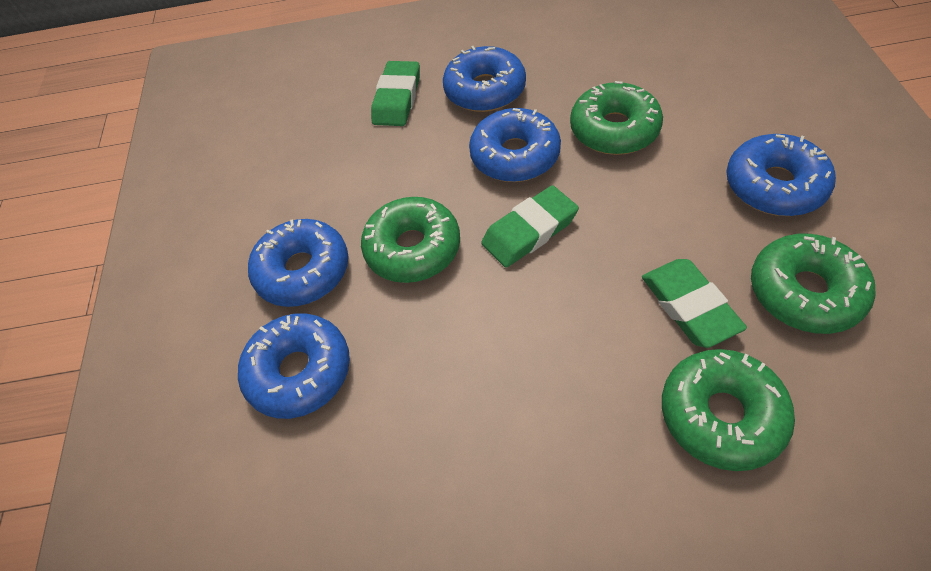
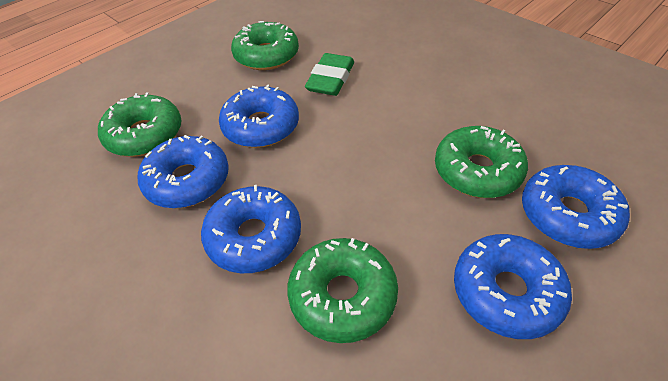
green eraser: [371,61,420,126] [481,185,579,268] [642,259,747,348] = 3 -> [305,53,354,96] = 1

